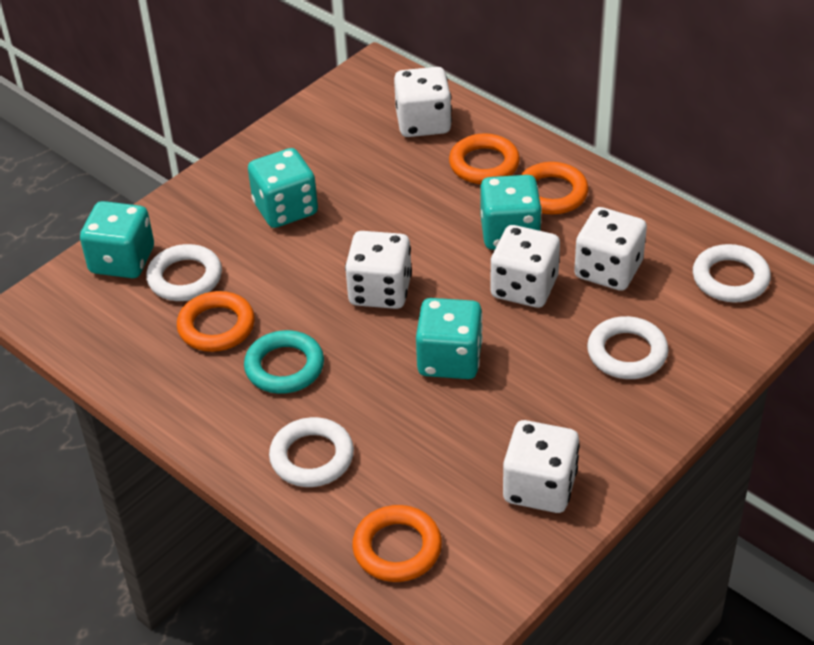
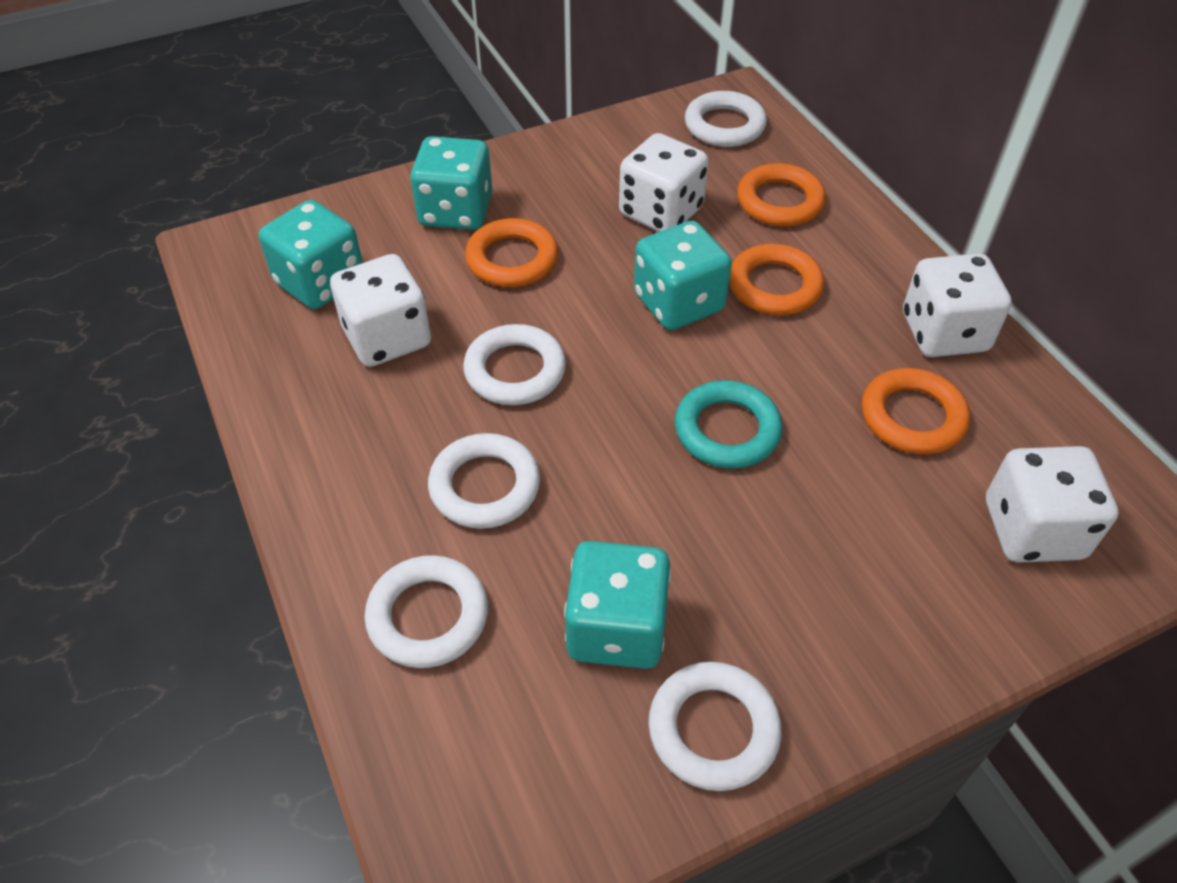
white dice: [345,231,412,309] [394,67,452,137] [490,225,560,308] [503,420,580,513] [574,207,647,291] = 5 -> [330,254,431,367] [619,133,709,232] [903,253,1012,357] [986,446,1119,563] = 4
white ring: [146,244,222,301] [269,417,354,487] [587,316,669,379] [693,244,771,303] = 4 -> [364,555,488,668] [428,433,540,529] [463,324,566,405] [648,662,782,791] [685,91,767,147] = 5

